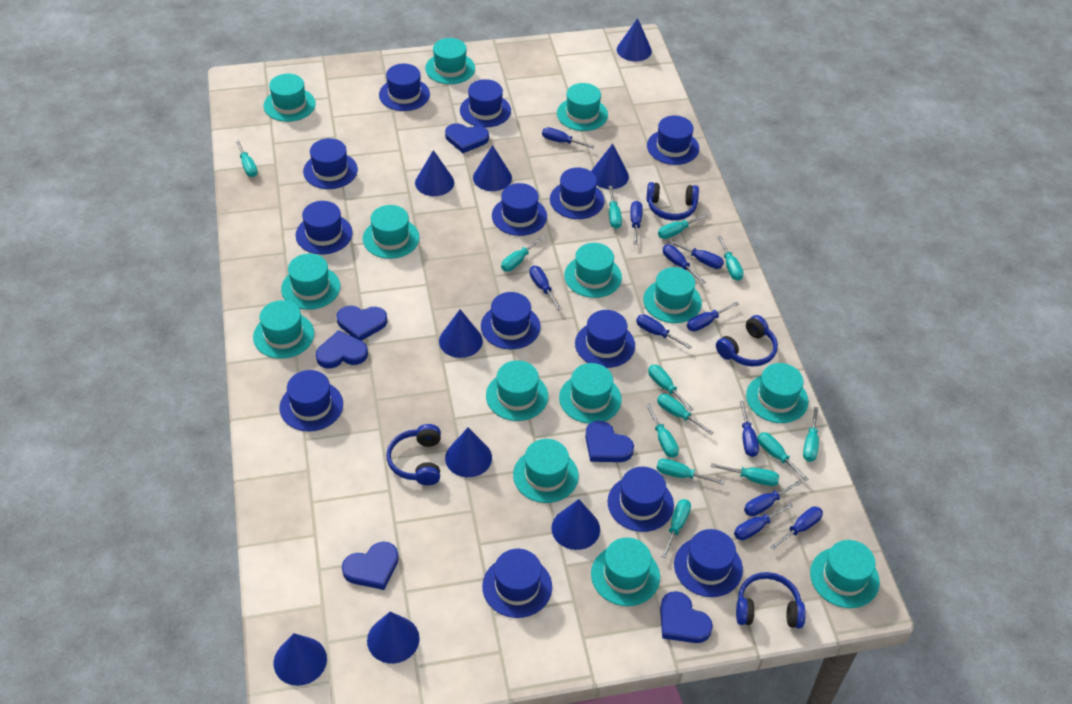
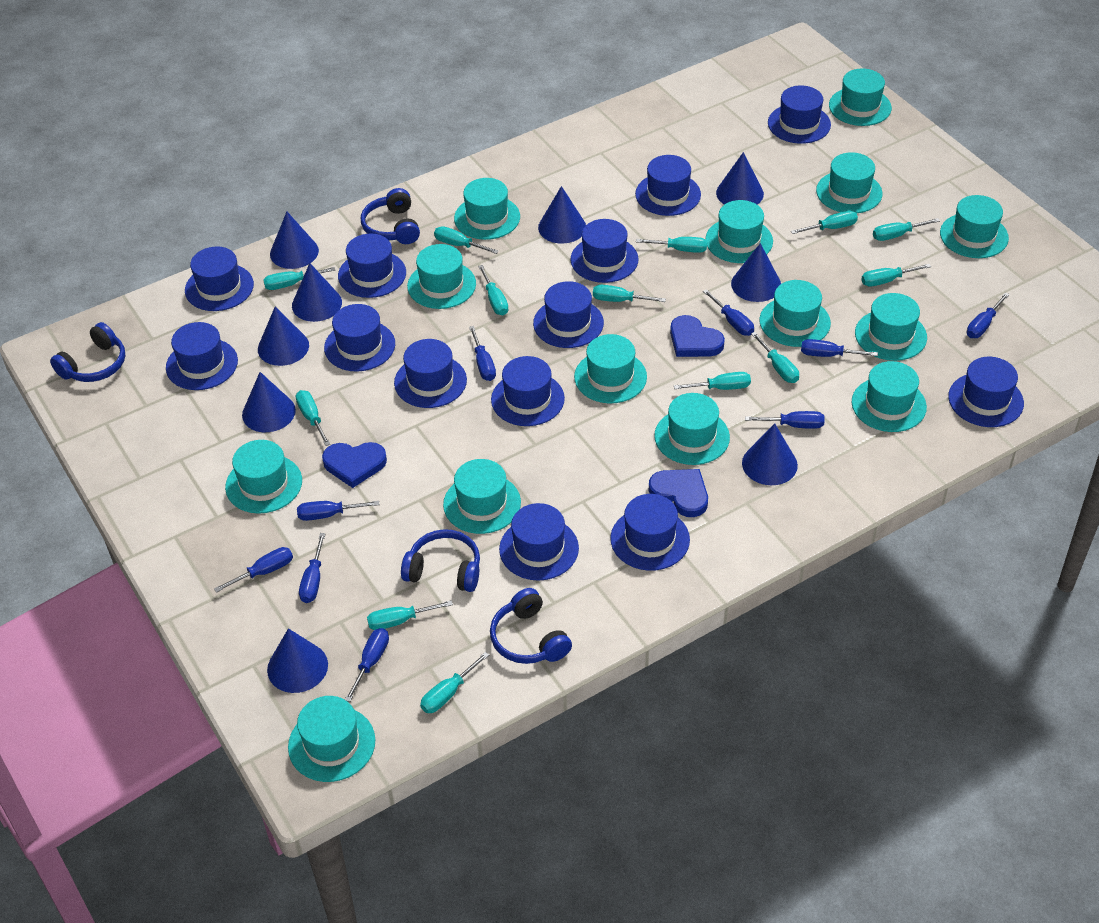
blue heart: [316,330,368,368] [337,306,387,341] [342,542,399,590] [445,123,489,153] [585,421,634,462] [660,591,713,643] = 6 -> [322,442,387,488] [649,469,708,517] [670,315,725,357] = 3
blue screwdriver: [529,266,562,310] [542,127,595,148] [630,201,643,245] [636,314,692,349] [663,245,706,284] [668,240,724,269] [687,302,739,332] [734,503,793,540] [740,401,759,457] [744,480,802,516] [770,506,823,550] = 11 -> [214,547,293,593] [297,501,379,521] [299,533,326,603] [345,628,389,702] [469,326,496,381] [703,289,754,336] [745,411,825,429] [801,339,878,357] [967,292,1010,338] = 9

